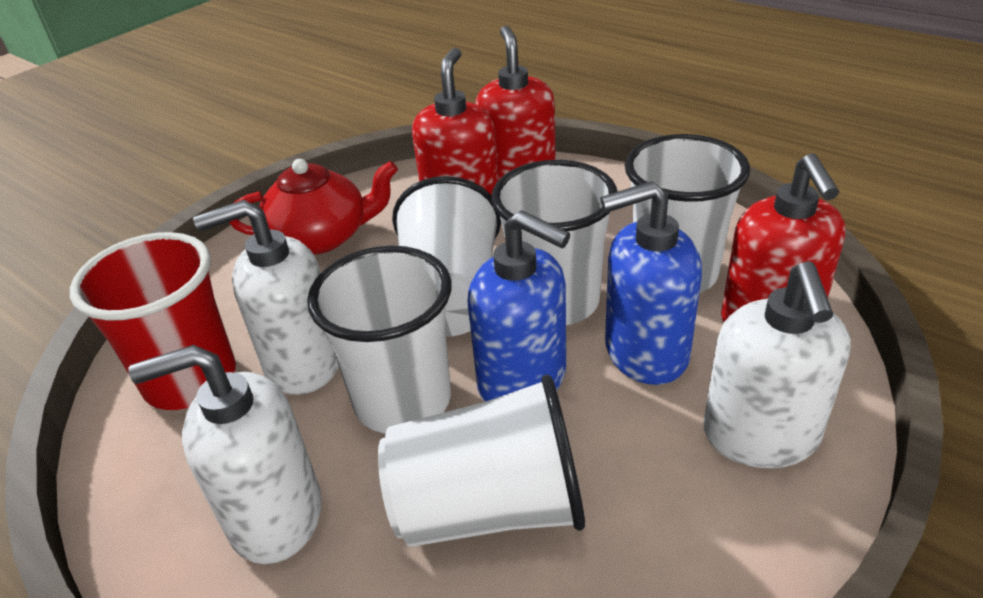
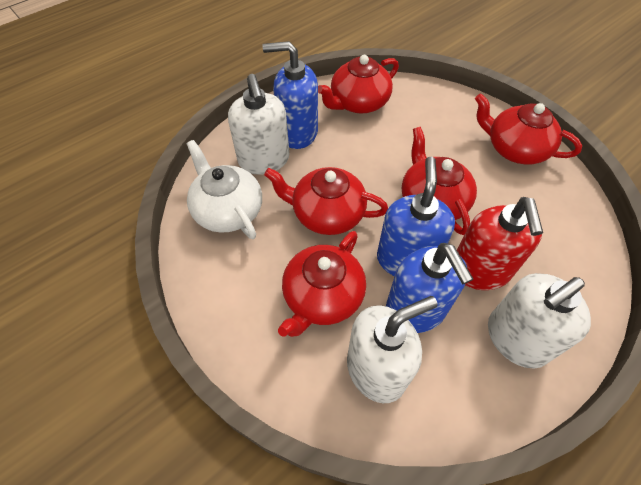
blue soap dispenser: [468,210,570,402] [600,181,702,385] = 2 -> [262,41,318,149] [377,156,455,276] [386,243,473,333] = 3
red cup: [70,232,236,410] = 1 -> none = 0
red soap dispenser: [412,48,499,195] [475,26,556,180] [721,153,846,322] = 3 -> [457,197,543,290] = 1
red teapot: [229,159,398,255] = 1 -> [264,167,388,235] [278,231,366,337] [318,55,399,113] [402,127,477,235] [475,93,582,165] = 5
white cup: [307,246,451,434] [378,375,585,547] [392,176,501,337] [491,160,617,325] [625,134,750,293] = 5 -> none = 0
white teapot: none = 0 -> [187,140,262,239] = 1

